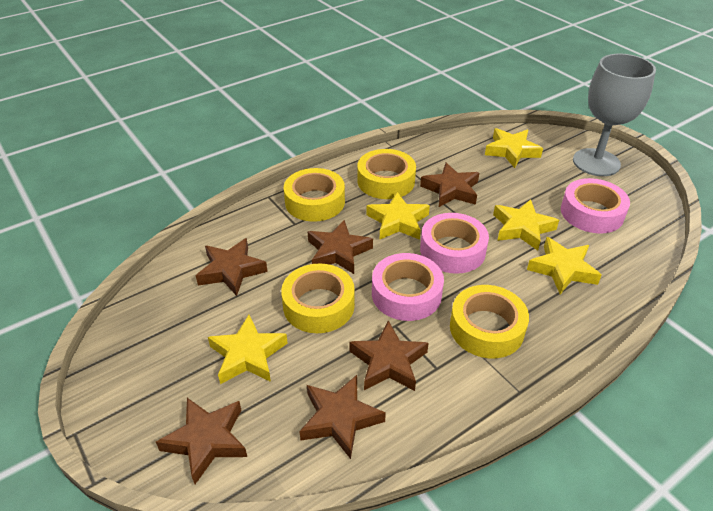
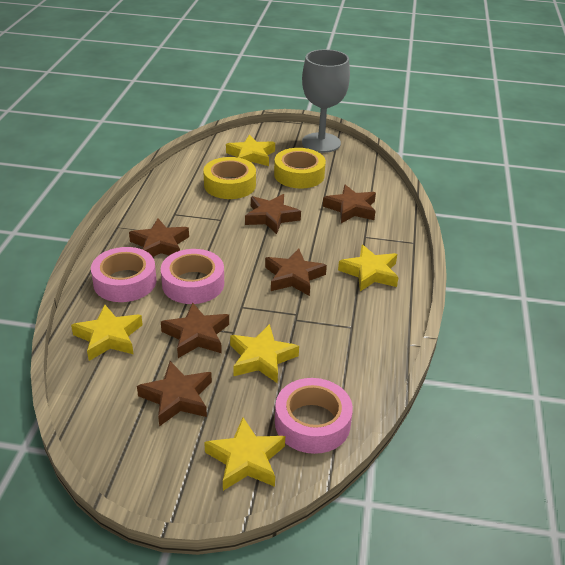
yellow tape: [281,263,355,333] [284,168,345,222] [357,149,416,199] [450,285,529,358] = 4 -> [203,157,256,199] [274,148,326,188] = 2

